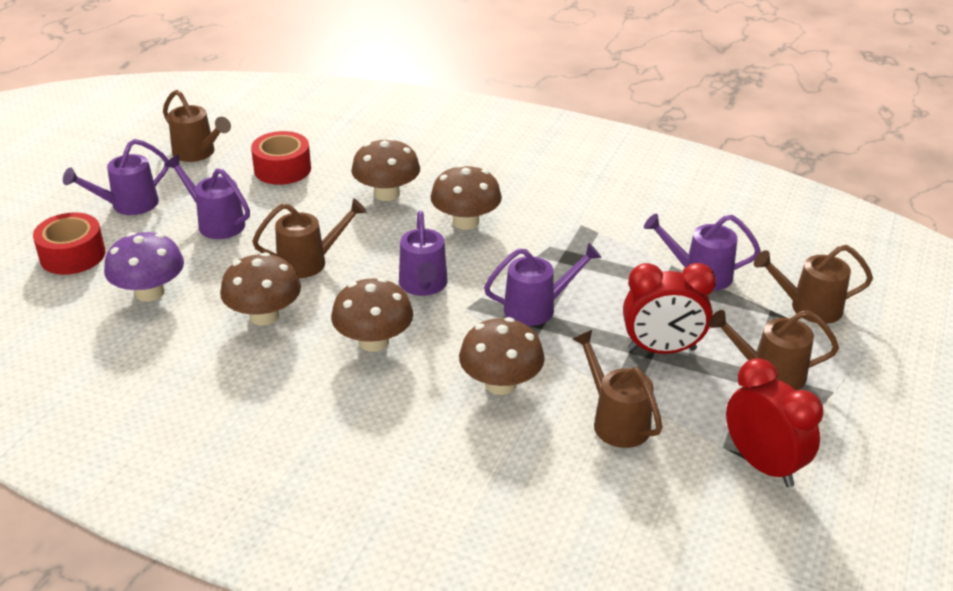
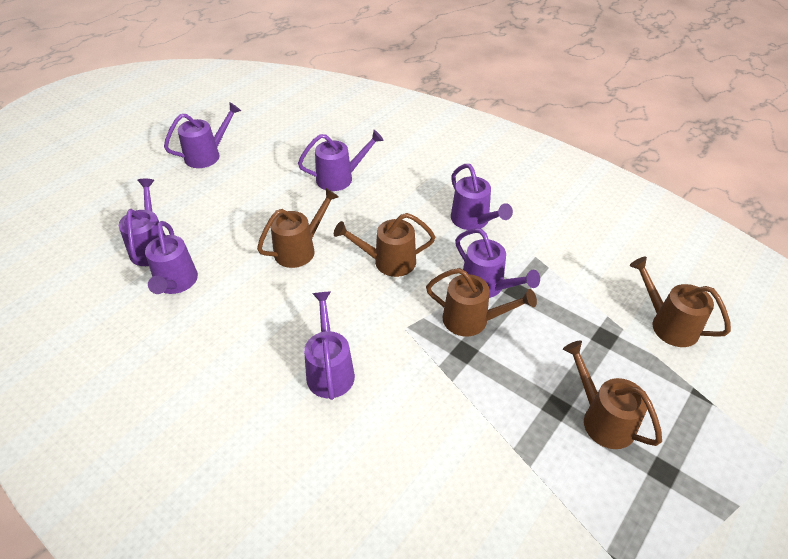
brown mushroom: [220,252,301,326] [331,278,413,352] [351,138,420,201] [430,164,502,230] [459,317,545,395] = 5 -> none = 0
purple mushroom: [104,232,184,302] = 1 -> none = 0
purple watering can: [63,139,169,215] [164,154,250,239] [399,211,448,296] [484,243,602,326] [644,214,761,291] = 5 -> [119,179,165,266] [145,221,198,294] [164,102,241,168] [298,130,384,191] [304,291,355,400] [451,164,513,230] [455,228,540,298] = 7
red clock: [623,263,716,354] [726,358,823,487] = 2 -> none = 0
red tape: [33,212,105,275] [251,131,311,185] = 2 -> none = 0

